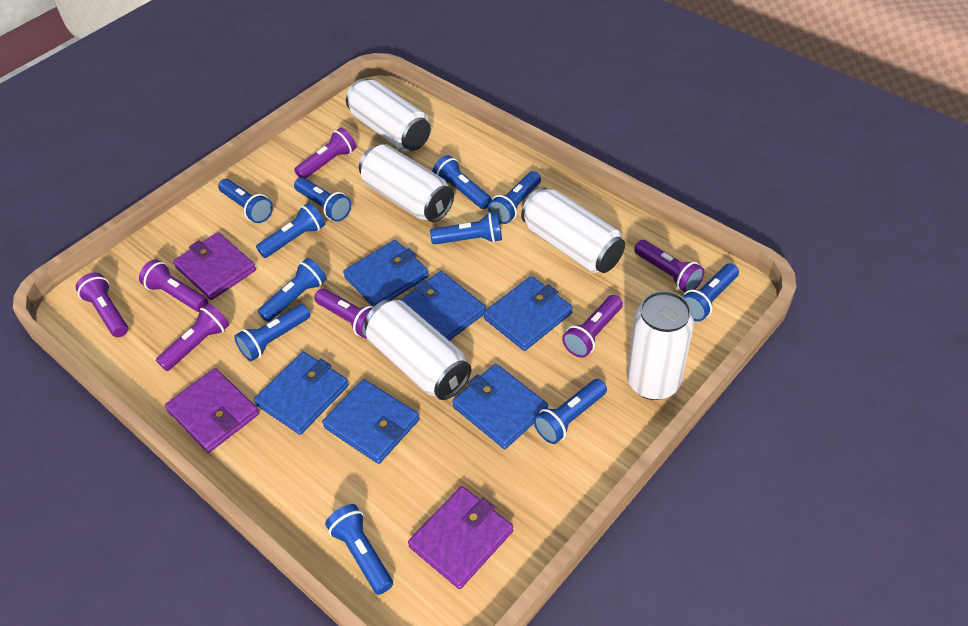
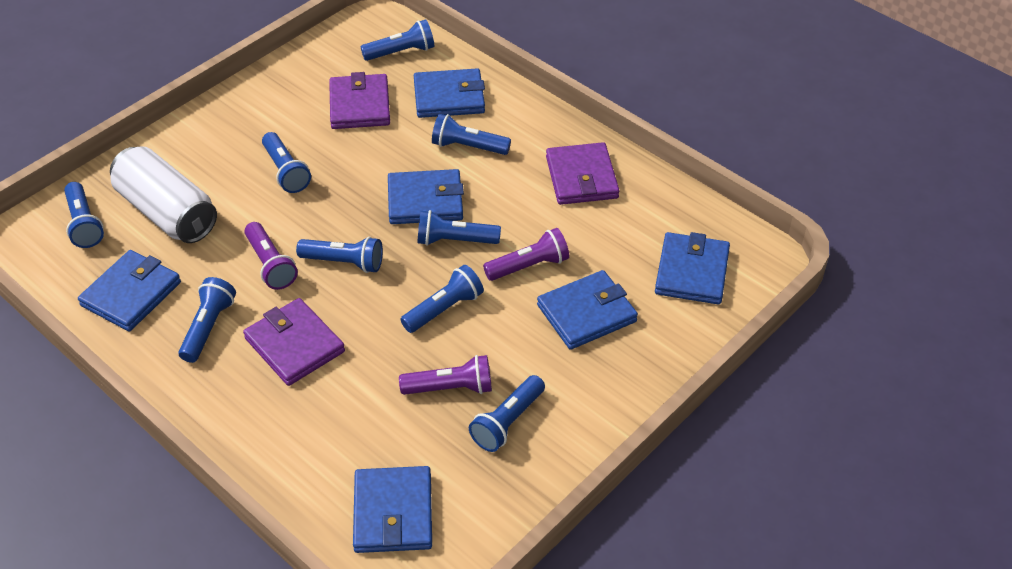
blue flashlight: [218,179,273,223] [234,304,310,361] [256,202,325,258] [258,258,327,322] [294,177,351,222] [325,504,393,595] [430,212,502,245] [432,155,492,209] [488,171,541,224] [534,379,607,444] [683,263,739,322] = 11 -> [64,182,104,248] [178,277,236,363] [262,132,311,193] [296,237,383,273] [361,20,434,61] [400,265,484,333] [417,210,501,246] [432,114,511,155] [469,375,545,452] = 9
purple flashlight: [76,273,128,337] [139,259,208,312] [156,303,229,371] [294,127,356,178] [314,288,373,339] [562,295,623,358] [634,240,704,292] = 7 -> [244,222,298,290] [399,355,492,395] [483,228,569,281] = 3
white can: [346,78,431,151] [359,144,454,222] [364,299,471,400] [521,187,625,273] [627,291,694,400] = 5 -> [110,146,217,243] = 1

